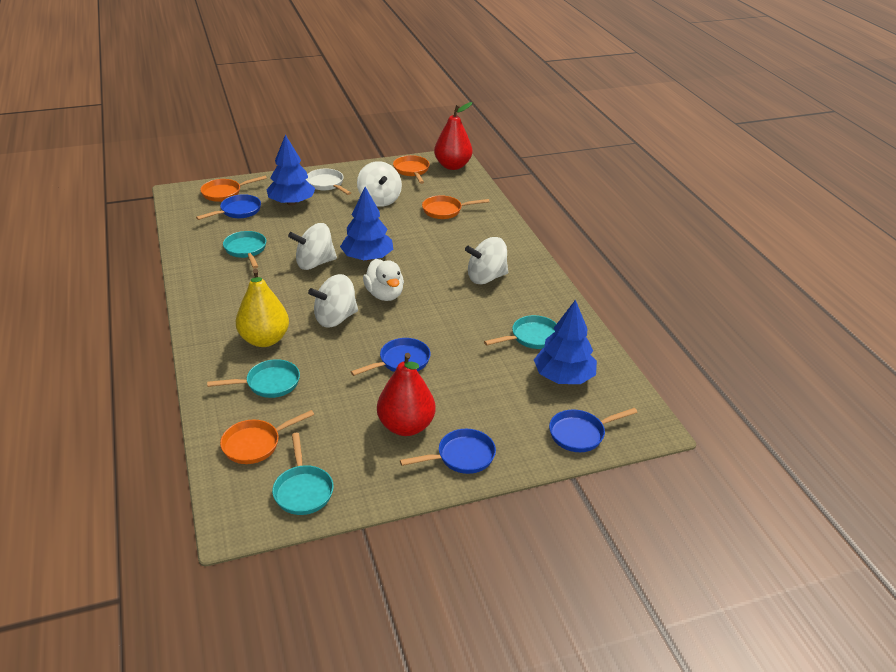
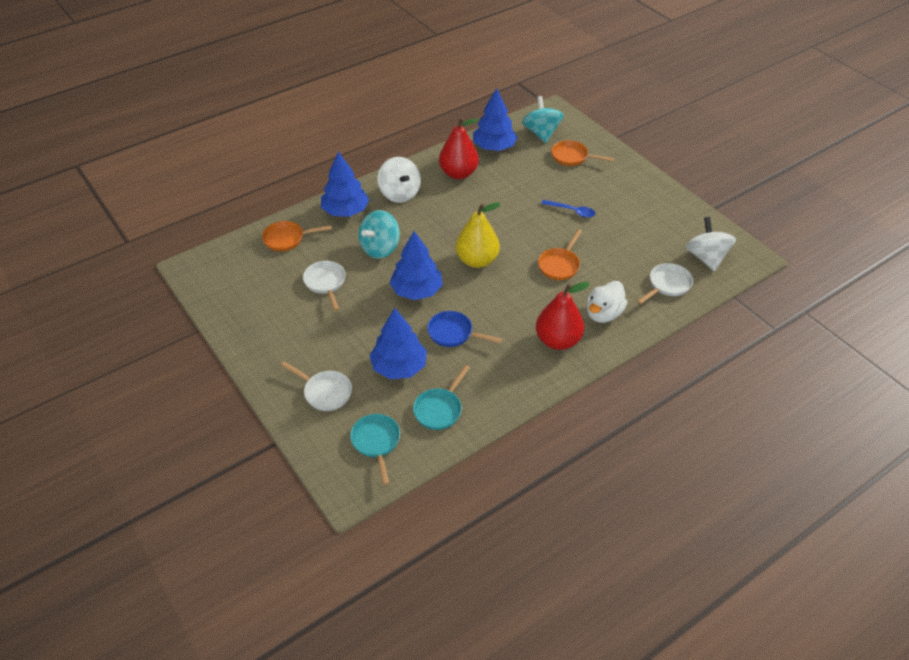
blue pan: [196,194,261,220] [351,338,431,376] [400,429,496,474] [549,408,638,452] = 4 -> [427,311,502,347] = 1
blue spoon: none = 0 -> [541,200,596,218] = 1
blue tree: [266,135,316,205] [340,187,393,261] [534,300,597,384] = 3 -> [321,151,369,217] [369,308,427,379] [389,231,443,300] [473,88,517,151] = 4
orange pan: [200,176,267,202] [220,410,314,464] [393,155,430,184] [422,195,490,219] = 4 -> [262,221,332,251] [538,229,582,280] [551,140,614,166] = 3
turquoise pan: [207,359,300,398] [223,231,266,269] [272,433,334,515] [484,315,557,349] = 4 -> [350,414,400,485] [413,365,470,430] = 2
turquoise spinning top: none = 0 -> [358,210,400,259] [522,96,564,143] = 2
white pan: [306,168,351,195] = 1 -> [281,361,352,411] [303,261,346,311] [637,263,693,304] = 3
white spinning top: [288,223,337,270] [308,274,358,328] [357,161,402,207] [465,237,508,284] = 4 -> [378,157,421,203] [686,217,736,272] = 2

